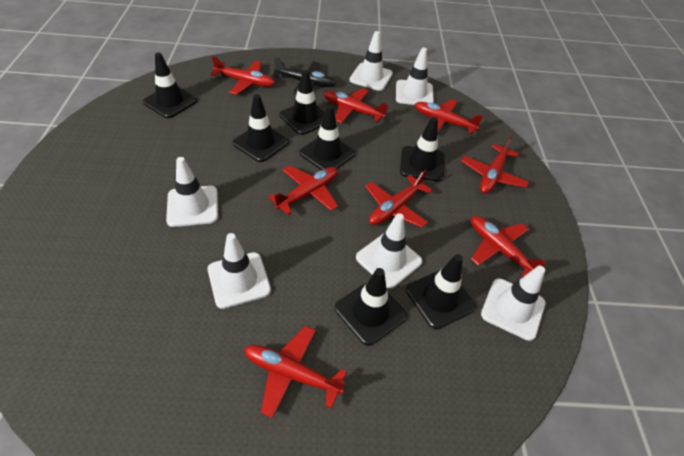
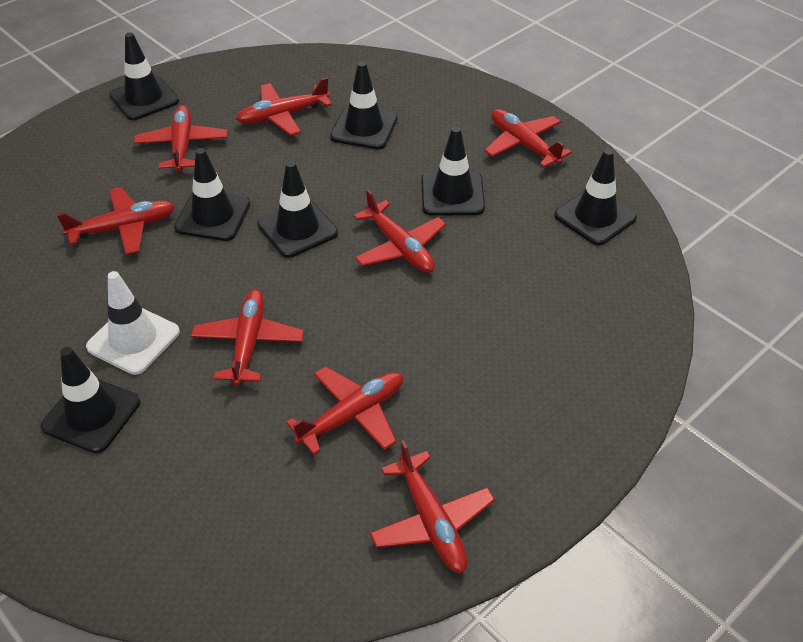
black plane: [272,57,336,94] = 1 -> none = 0
white traffic cone: [166,157,218,227] [208,233,271,309] [350,31,393,91] [356,213,422,288] [396,47,434,105] [481,266,545,341] = 6 -> [86,271,180,375] = 1

